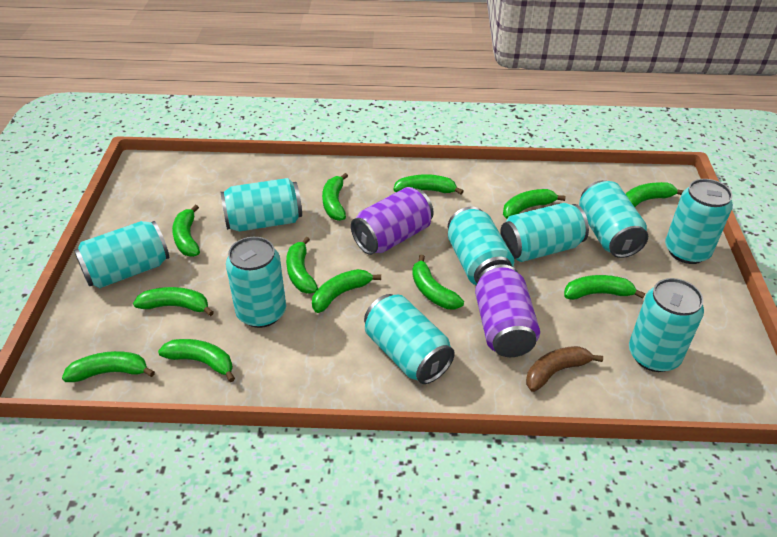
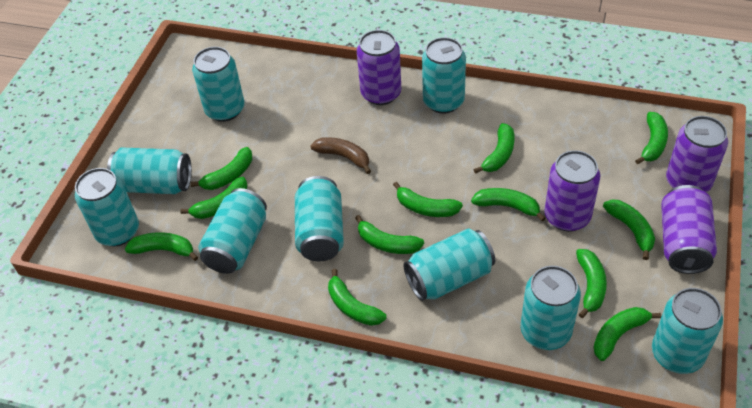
purple can: [351,187,434,255] [475,264,540,357] = 2 -> [357,30,401,105] [544,150,601,231] [661,185,717,274] [666,116,728,192] = 4

